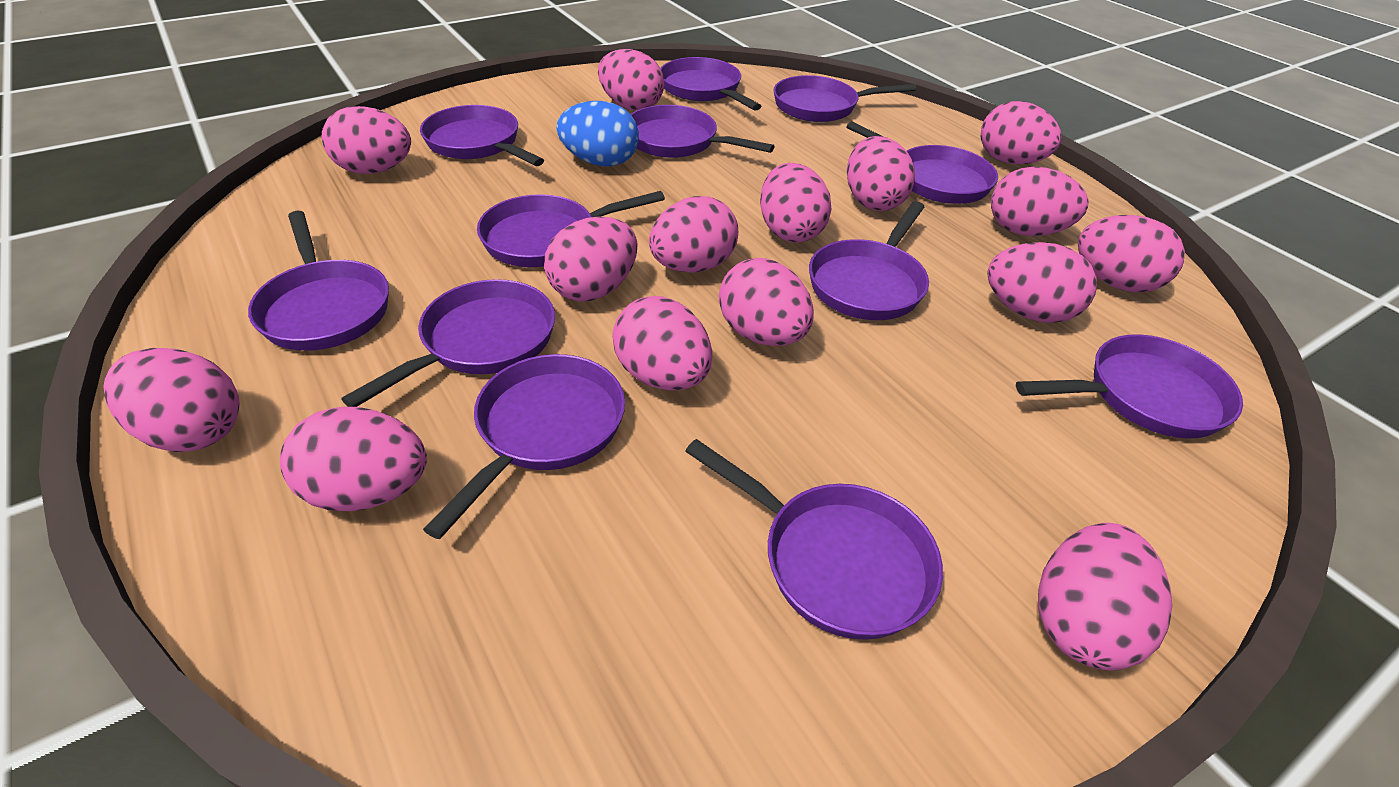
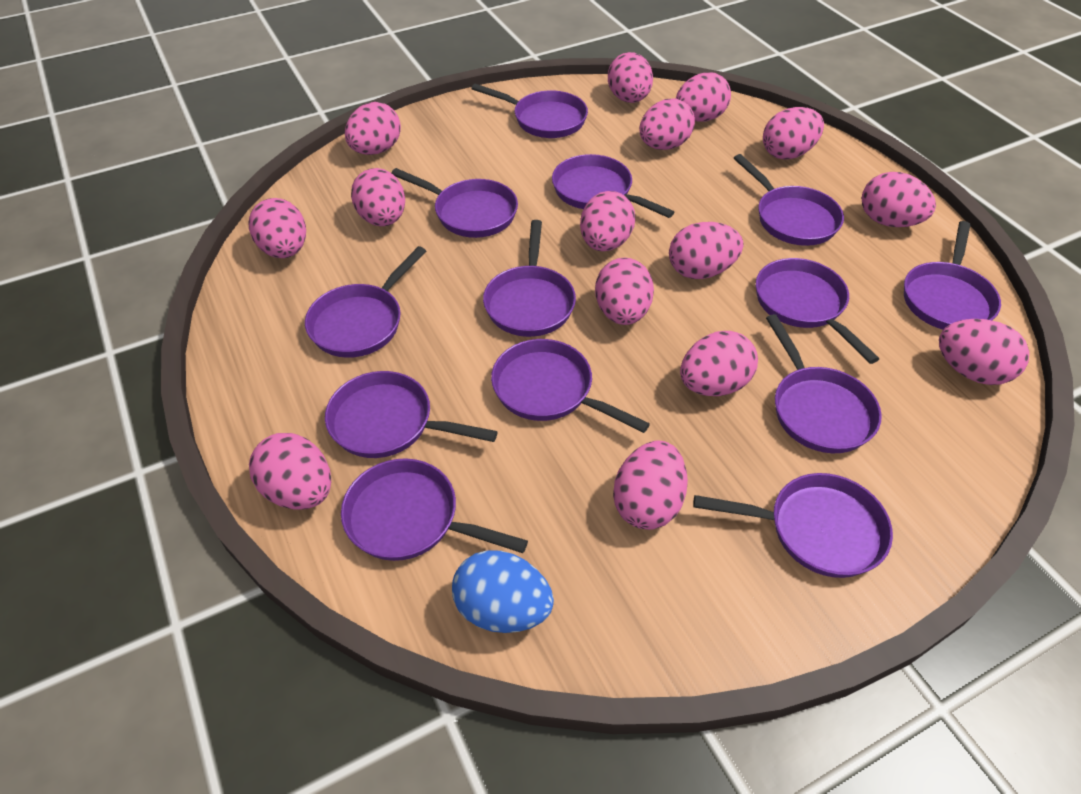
purple pan: [248,211,389,351] [341,279,555,407] [420,105,544,166] [423,354,625,539] [477,191,665,267] [631,105,775,158] [660,57,761,111] [685,439,943,640] [773,75,916,122] [809,201,929,320] [847,121,998,204] [1016,334,1243,438] = 12 -> [305,246,426,358] [325,371,498,458] [341,458,528,561] [391,168,518,238] [471,83,588,138] [483,220,576,337] [491,339,650,433] [552,154,674,218] [693,473,893,578] [734,154,844,246] [756,258,879,364] [766,314,882,453] [904,221,1001,330] = 13

